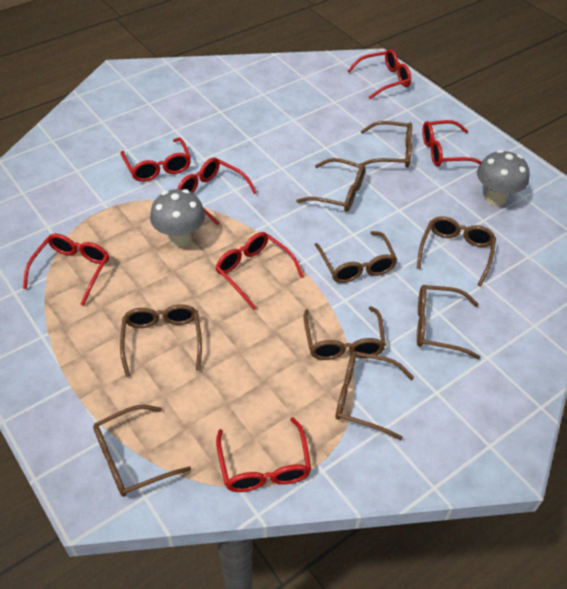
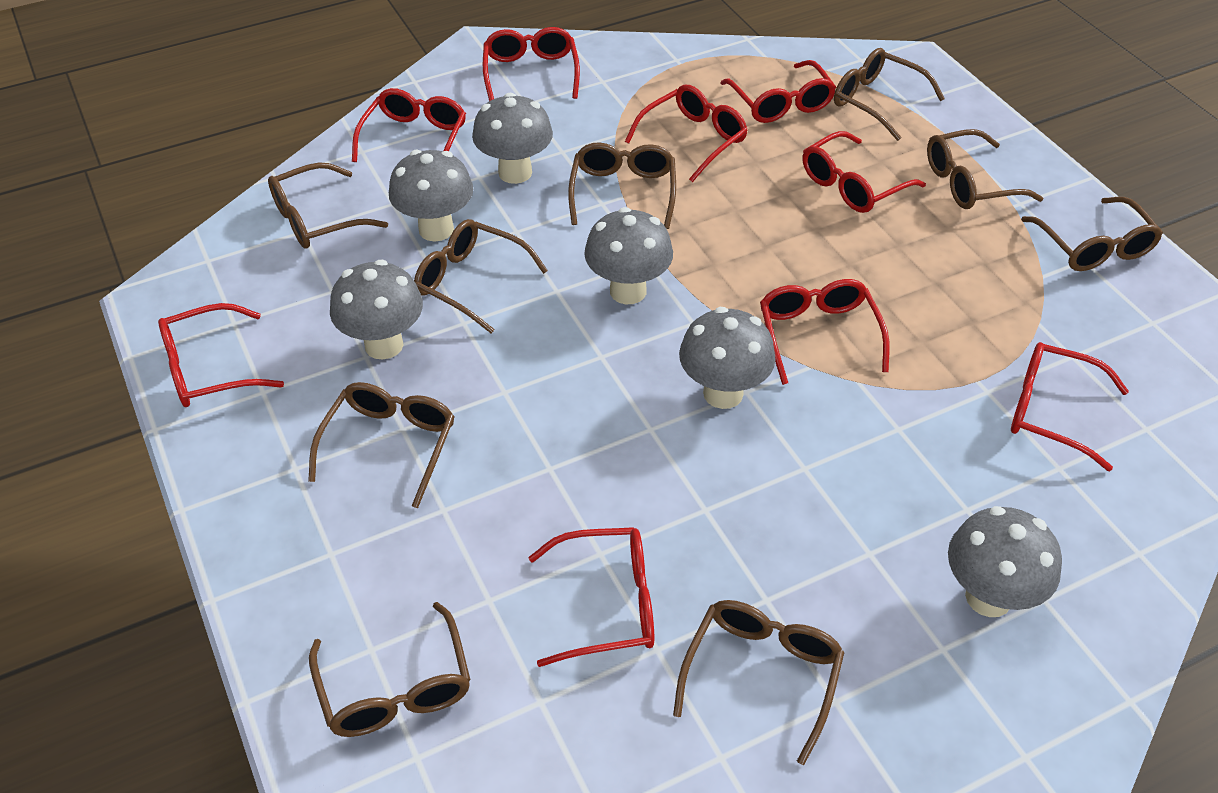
grey mushroom: [150,189,205,247] [477,150,530,206] = 2 -> [330,259,423,360] [389,150,473,241] [472,93,553,184] [584,207,673,304] [679,307,776,409] [948,506,1062,617] = 6
red glasses: [23,234,109,306] [120,138,191,182] [178,157,257,225] [215,232,304,310] [216,418,311,492] [348,49,411,99] [422,120,481,167] = 7 -> [158,303,284,407] [352,88,466,162] [483,27,580,101] [528,527,654,667] [625,85,748,182] [721,60,836,123] [760,279,890,385] [803,131,926,213] [1011,342,1129,471] = 9

